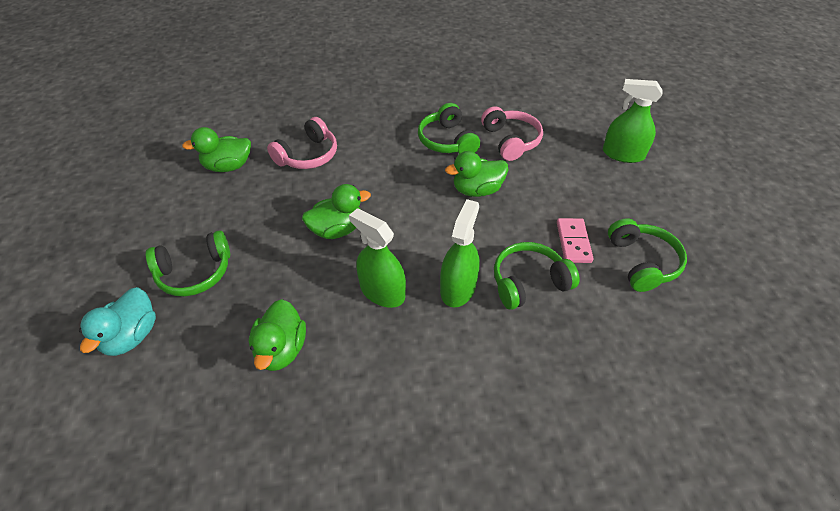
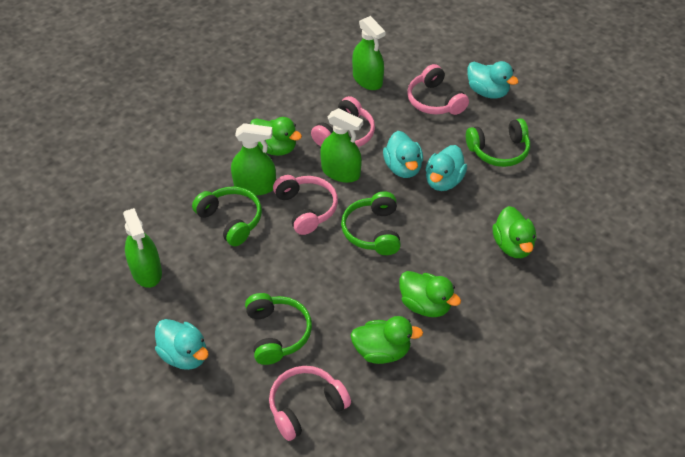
green spray bottle: [349,208,406,308] [440,199,480,308] [603,79,663,163] = 3 -> [123,208,162,288] [231,123,276,195] [320,108,363,183] [352,16,386,90] = 4
pink domino: [557,218,594,263] = 1 -> none = 0
pink headphones: [267,117,337,169] [481,106,543,161] = 2 -> [269,366,351,441] [273,175,338,235] [311,96,375,147] [407,64,469,115] = 4
turquoise duck: [79,287,156,356] = 1 -> [155,319,209,370] [383,131,423,178] [425,145,467,191] [467,61,519,99] = 4

